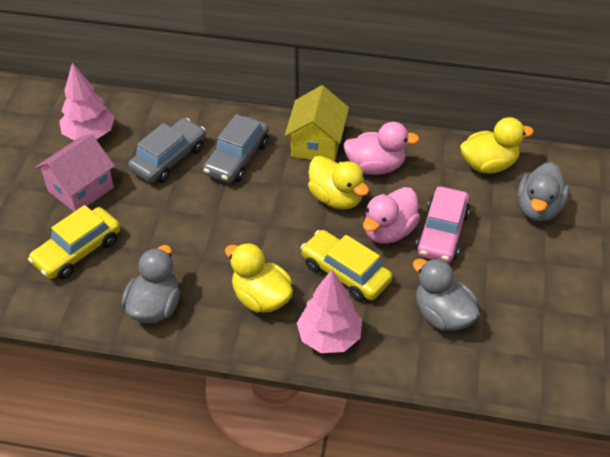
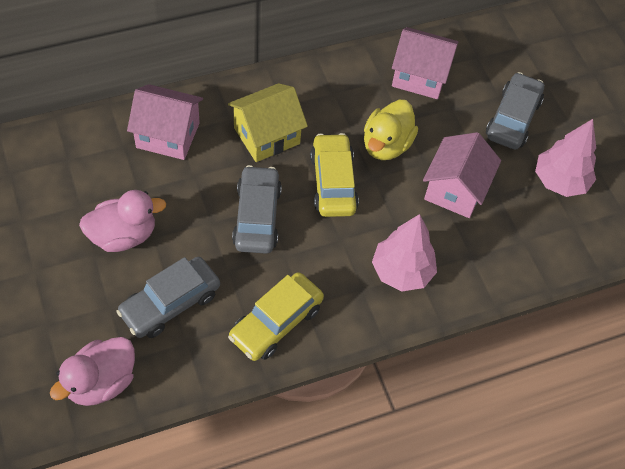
grey car: [128,118,206,183] [203,114,269,183] = 2 -> [116,257,220,338] [232,165,282,254] [486,72,544,150] = 3
grey duck: [122,245,180,323] [413,258,479,331] [517,162,570,222] = 3 -> none = 0
pink car: [416,187,470,263] = 1 -> none = 0
pink house: [35,134,115,212] = 1 -> [127,84,203,160] [392,27,458,99] [423,132,501,218] = 3
yellow duck: [225,243,293,313] [308,156,369,210] [460,117,534,173] = 3 -> [364,100,418,160] = 1

